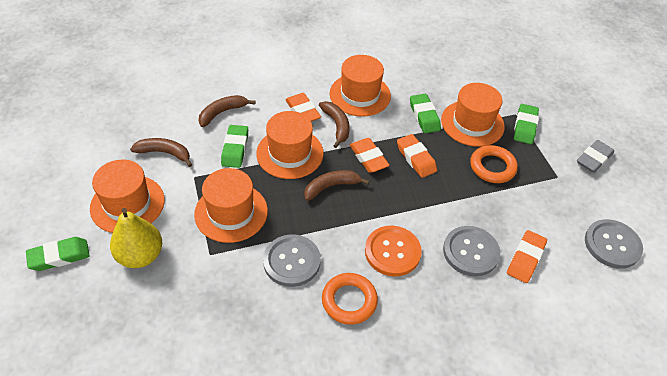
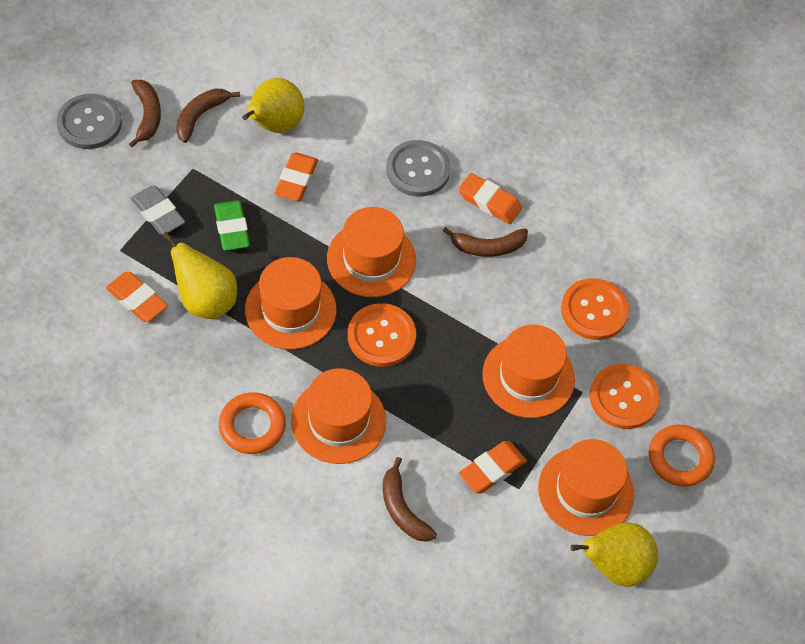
green eraser: [26,237,90,271] [221,125,248,168] [410,94,441,133] [514,104,539,144] = 4 -> [214,200,250,251] = 1
grey button: [263,234,321,287] [443,226,500,276] [585,219,643,269] = 3 -> [56,94,122,149] [386,140,451,197] = 2
orange button: [365,226,422,276] = 1 -> [348,303,416,367] [561,278,629,340] [590,364,660,429] = 3
yellow pear: [110,208,162,268] = 1 -> [162,232,237,319] [242,78,304,133] [571,522,658,587] = 3

